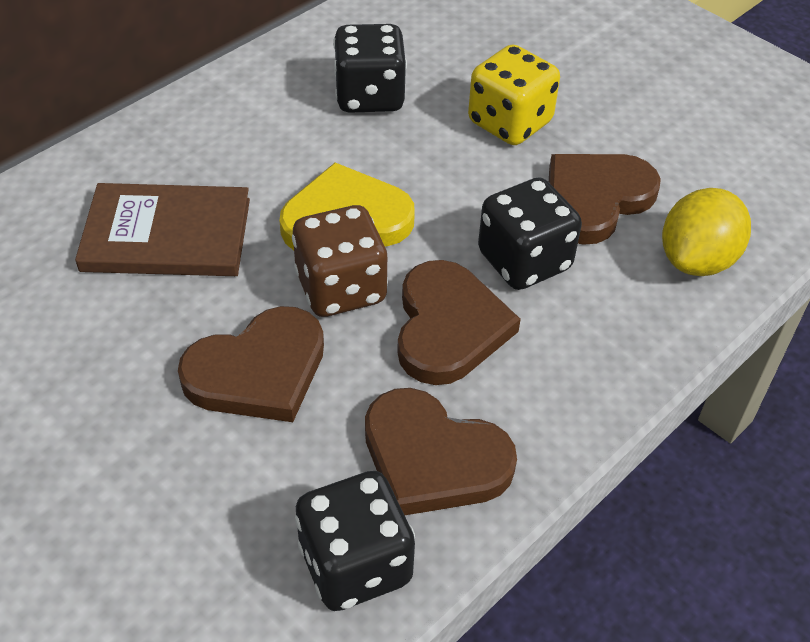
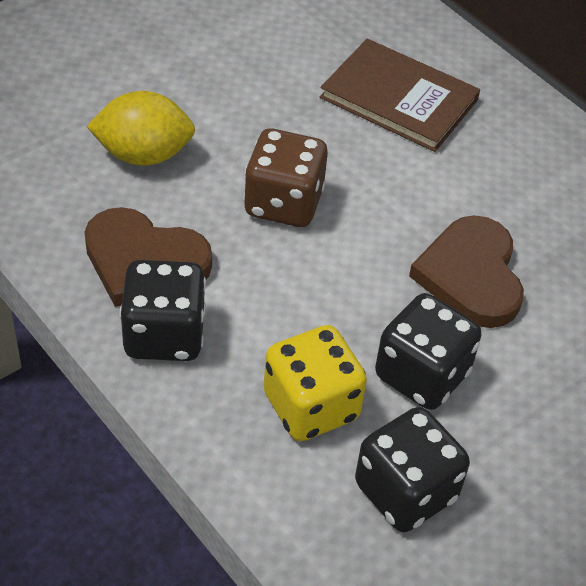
brown heart: [178,306,324,422] [365,388,517,515] [397,260,521,385] [549,154,661,245] = 4 -> [85,207,212,307] [409,215,524,328] = 2
yellow heart: [280,162,415,250] = 1 -> none = 0

